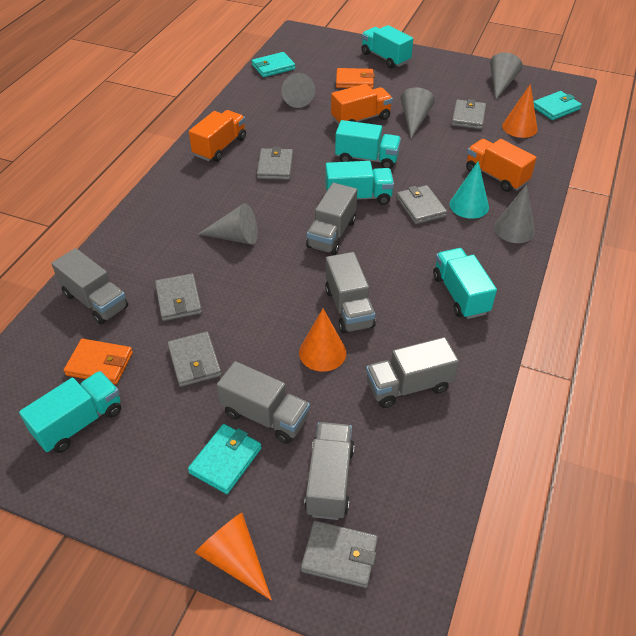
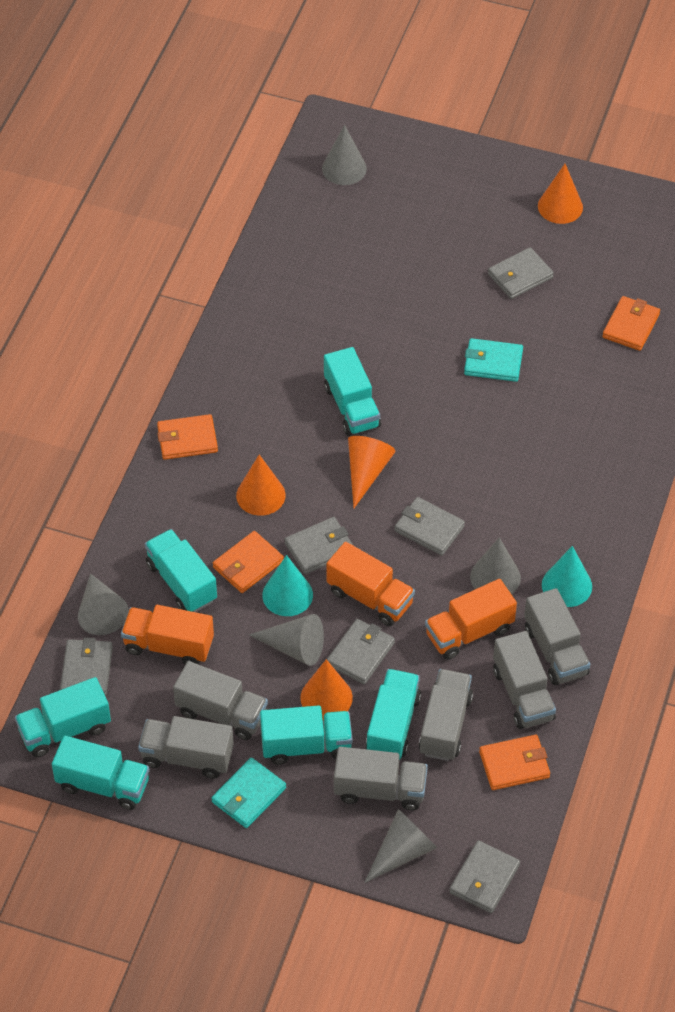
orange cone: [195,513,272,600] [299,309,346,372] [502,84,538,138] = 3 -> [236,455,286,516] [300,659,353,720] [348,436,396,508] [538,164,583,224] = 4
orange wallet: [64,339,133,385] [336,68,375,89] = 2 -> [157,414,218,460] [213,531,284,593] [479,735,550,790] [602,296,660,351] = 4
turquoise cone: [450,161,489,219] = 1 -> [262,555,313,616] [542,546,592,607] = 2
turquoise truck: [19,371,121,453] [325,161,394,205] [335,120,401,169] [361,25,413,68] [433,248,497,319] = 5 -> [15,677,111,757] [52,736,149,810] [145,529,217,612] [260,705,353,764] [324,347,381,436] [366,669,421,760] = 6
turquoise wallet: [188,424,261,494] [252,52,295,77] [533,91,582,120] = 3 -> [211,758,286,828] [464,338,523,382] = 2

